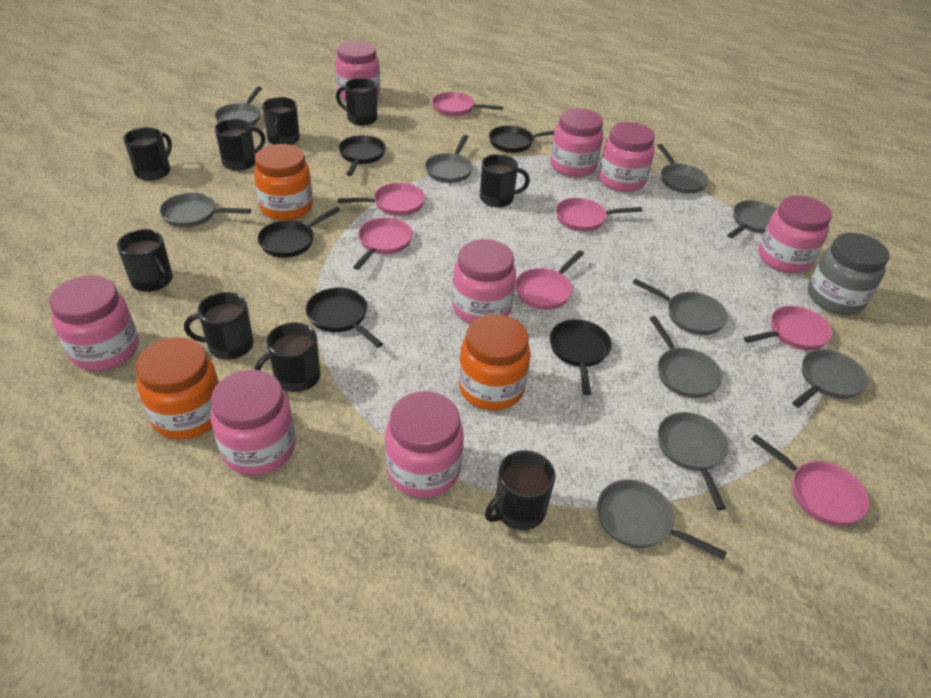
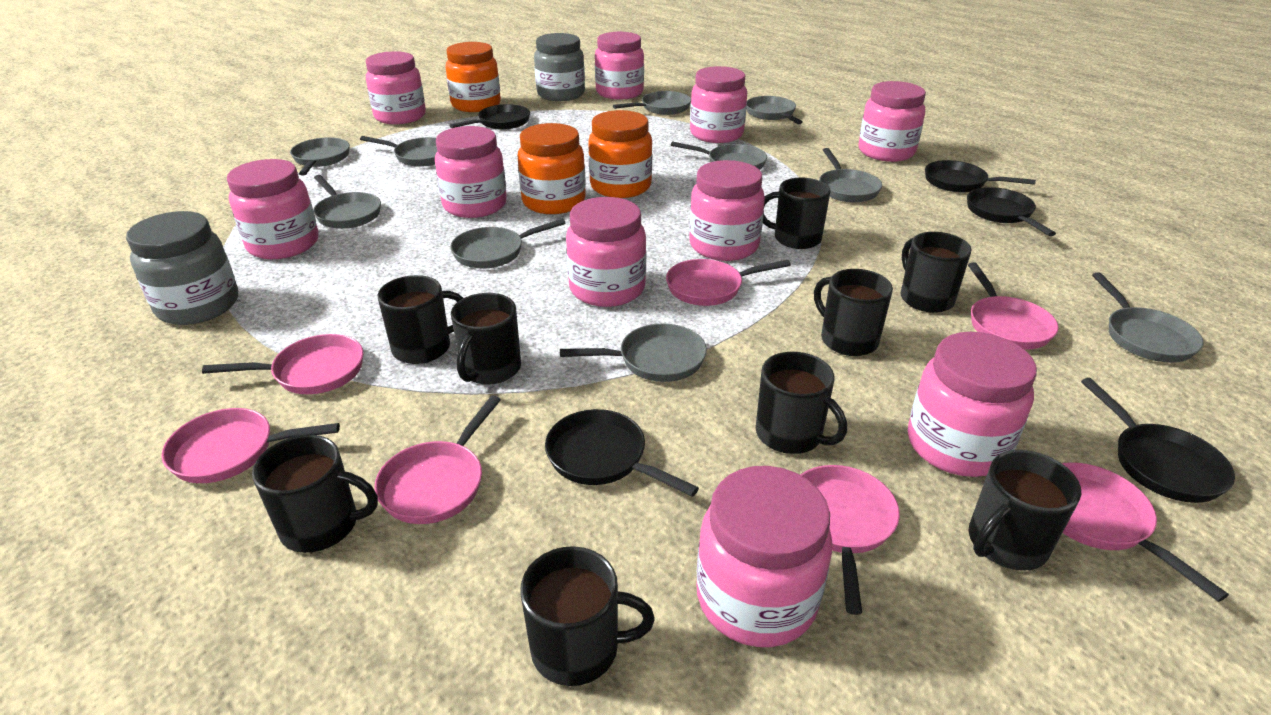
grey jar: [808,233,889,315] = 1 -> [126,211,238,325] [534,33,585,101] = 2
pink jar: [49,275,138,371] [210,370,296,475] [335,41,380,100] [385,391,464,498] [452,239,516,324] [550,108,603,177] [599,122,655,192] [759,195,832,273] = 8 -> [227,159,318,259] [366,51,426,124] [435,126,507,218] [566,197,646,307] [595,32,644,100] [689,160,765,261] [690,66,747,143] [696,466,832,647] [858,81,926,162] [908,332,1037,477] = 10

